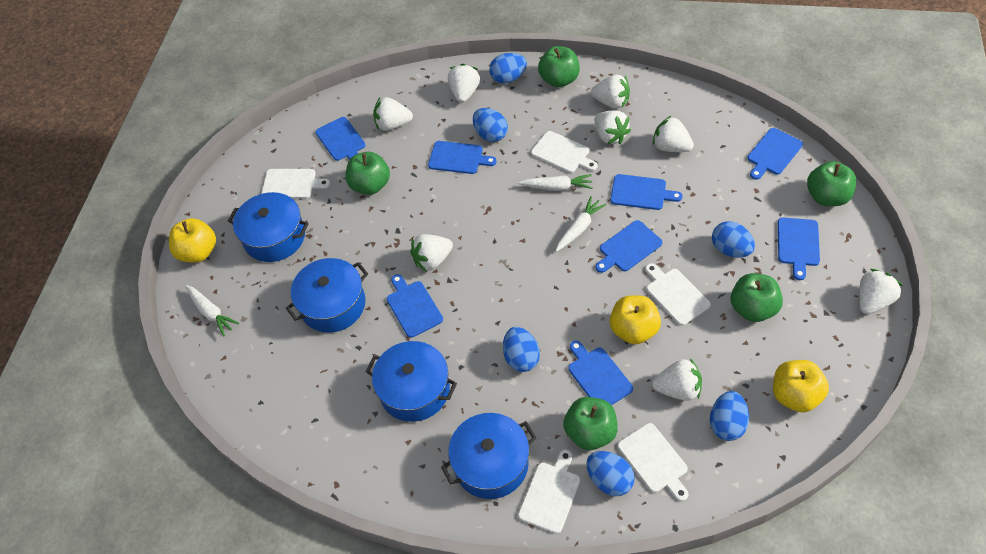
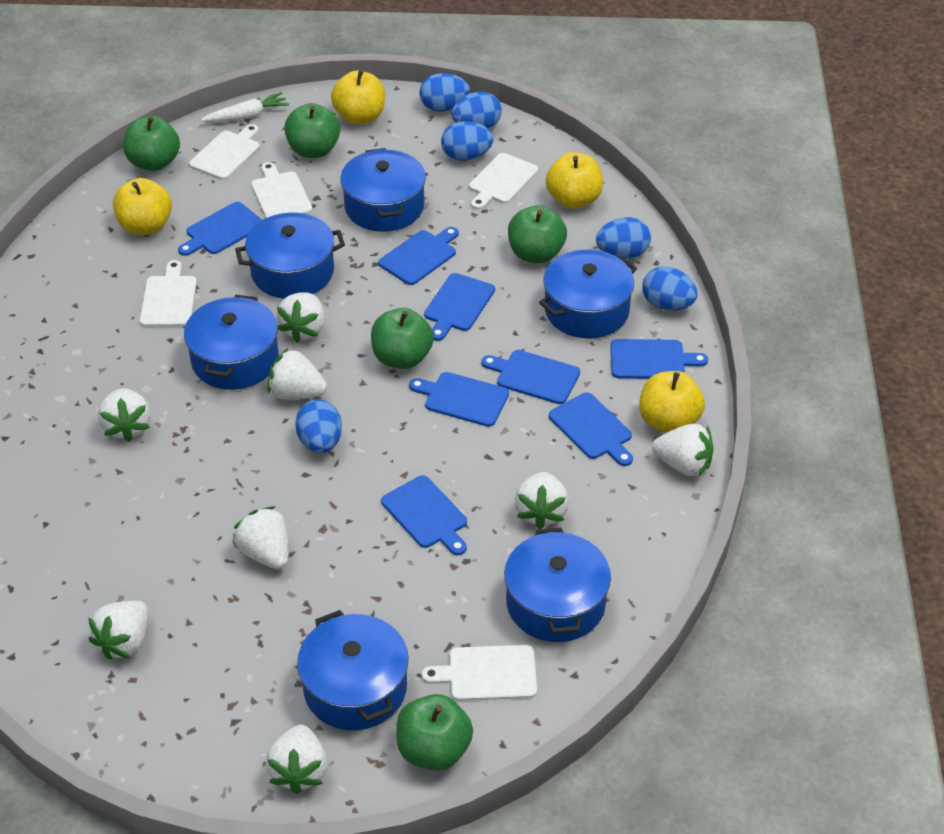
blue pot: [228,192,309,262] [286,258,368,333] [365,341,457,422] [441,413,537,499] = 4 -> [184,295,279,390] [235,212,345,299] [297,610,409,730] [340,148,426,232] [504,528,611,642] [539,249,637,338] = 6
white carrot: [185,285,239,336] [518,174,593,191] [555,196,607,252] = 3 -> [201,92,289,122] = 1
yellow apple: [169,218,216,263] [610,295,661,344] [773,360,829,412] = 3 -> [113,178,172,235] [331,70,385,125] [546,152,603,209] [639,371,705,433] = 4

